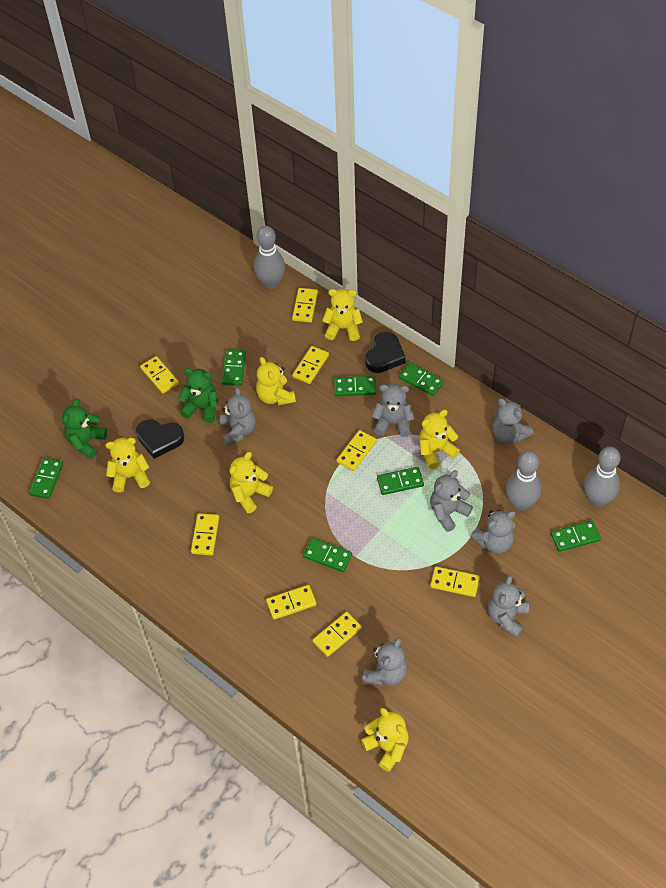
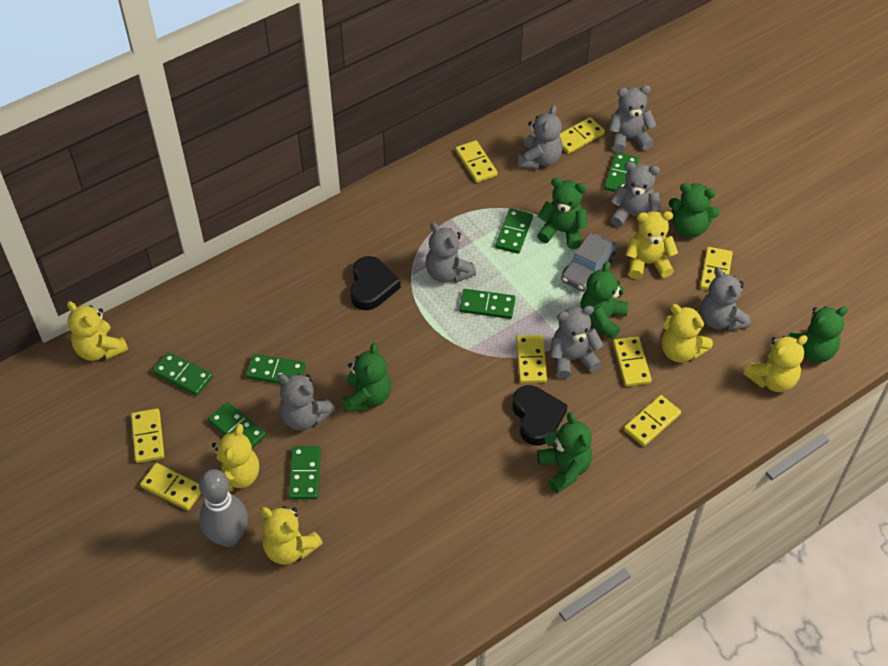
green teddy bear: [62,399,107,459] [178,368,219,423] = 2 -> [343,343,391,412] [537,178,588,249] [537,412,592,493] [580,261,628,340] [669,183,720,238] [786,306,848,363] = 6
grey bowling pin: [254,226,285,289] [506,451,541,511] [584,447,620,507] = 3 -> [199,469,248,547] = 1
grey car: none = 0 -> [561,233,617,292] = 1

